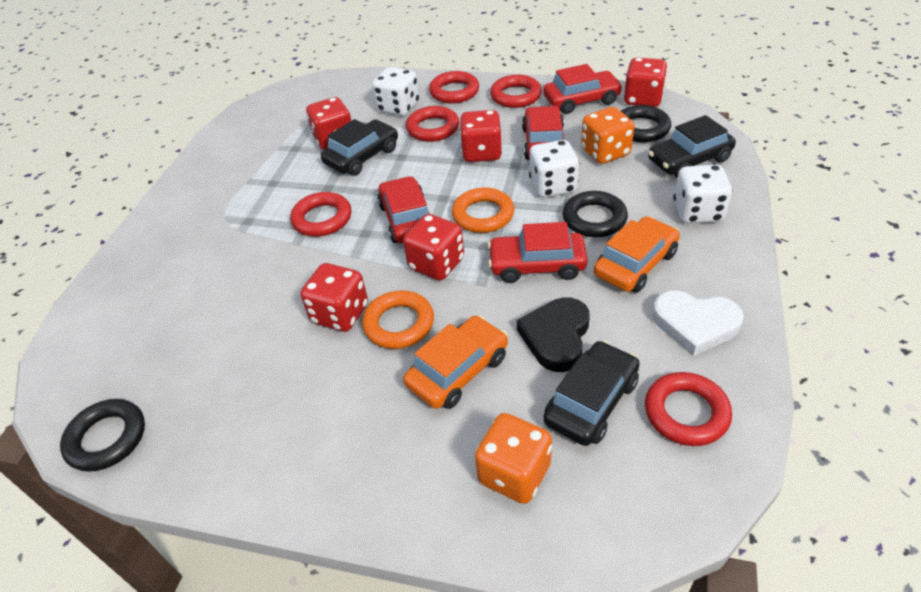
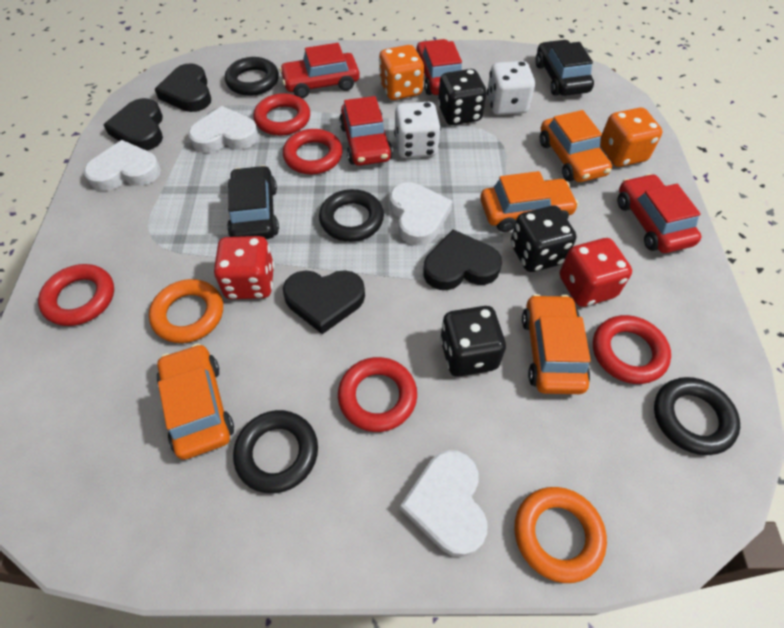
black car: [321,119,398,176] [543,341,640,446] [648,115,736,178] = 3 -> [227,165,279,239] [536,40,594,96] = 2
black dice: none = 0 -> [438,69,487,125] [440,306,506,377] [511,206,576,272] = 3
black heart: [517,297,590,372] = 1 -> [103,98,163,151] [155,63,211,112] [283,270,365,334] [423,229,502,290] = 4
black ring: [60,399,145,472] [563,191,628,238] [621,105,671,143] = 3 -> [225,57,279,96] [233,410,318,493] [319,189,384,242] [654,377,740,455] = 4
orange car: [403,316,508,409] [594,216,680,293] = 2 -> [157,344,234,460] [480,171,578,232] [522,294,591,394] [540,110,612,182] = 4
red dice: [301,263,368,332] [306,97,351,150] [403,214,464,280] [460,110,502,162] [624,58,668,107] = 5 -> [213,236,274,299] [560,238,632,307] = 2
white dice: [372,67,419,116] [529,140,579,198] [673,165,732,224] = 3 -> [394,102,441,158] [487,61,535,115] = 2
white heart: [652,291,744,356] = 1 -> [84,140,161,191] [188,106,259,153] [390,182,453,246] [400,450,488,557] = 4

